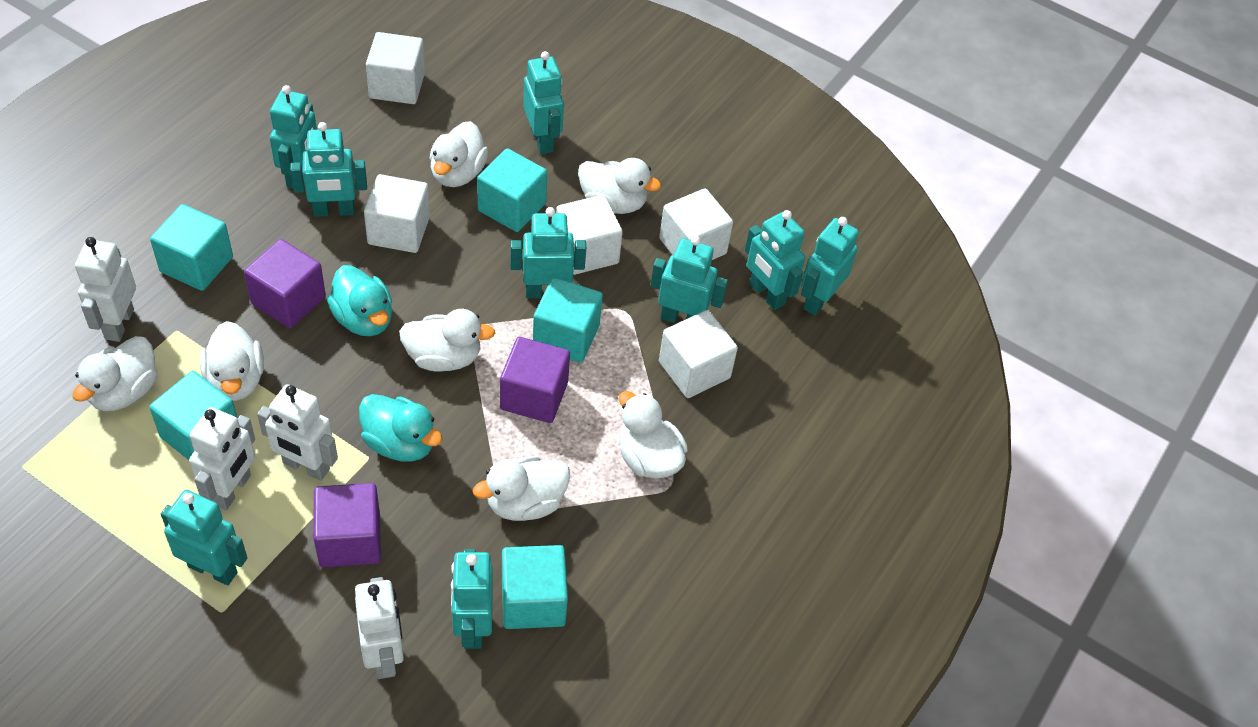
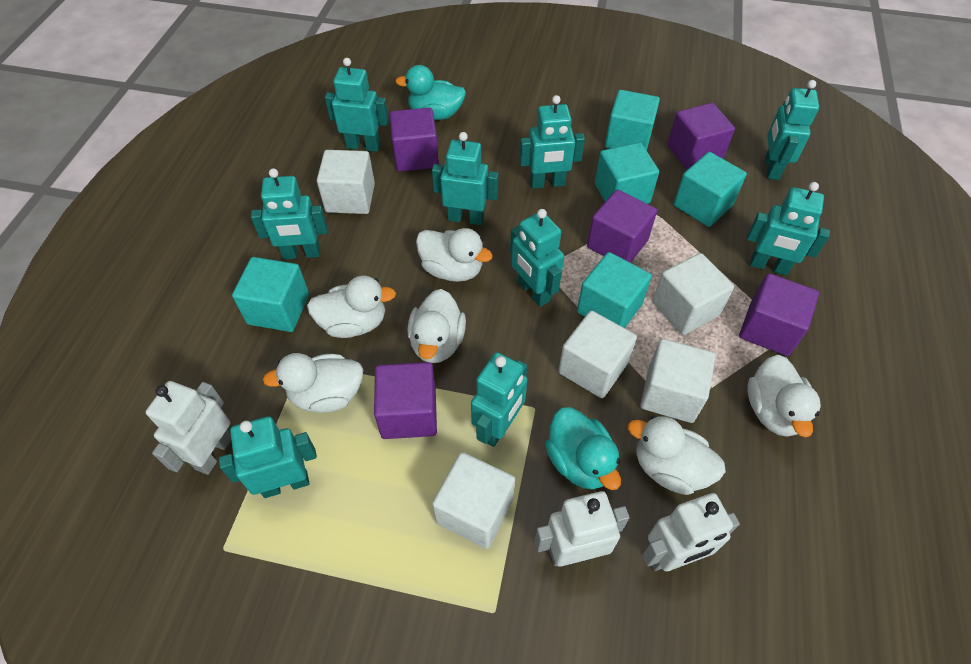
purple cube: [244,239,326,328] [313,483,381,567] [500,337,570,423] = 3 -> [374,362,437,439] [389,108,439,172] [587,190,657,263] [667,103,735,170] [739,273,819,356] = 5
white duck: [73,336,157,411] [200,321,264,401] [399,309,495,372] [429,121,488,187] [473,456,570,521] [578,158,661,214] [619,391,688,479] = 7 -> [263,353,363,413] [307,275,396,338] [408,289,466,363] [416,228,493,282] [628,416,726,495] [747,355,821,437] = 6
white robot: [75,237,136,342] [189,407,255,510] [257,384,338,481] [355,577,404,679] = 4 -> [146,381,231,475] [534,491,630,567] [642,493,740,571] = 3

